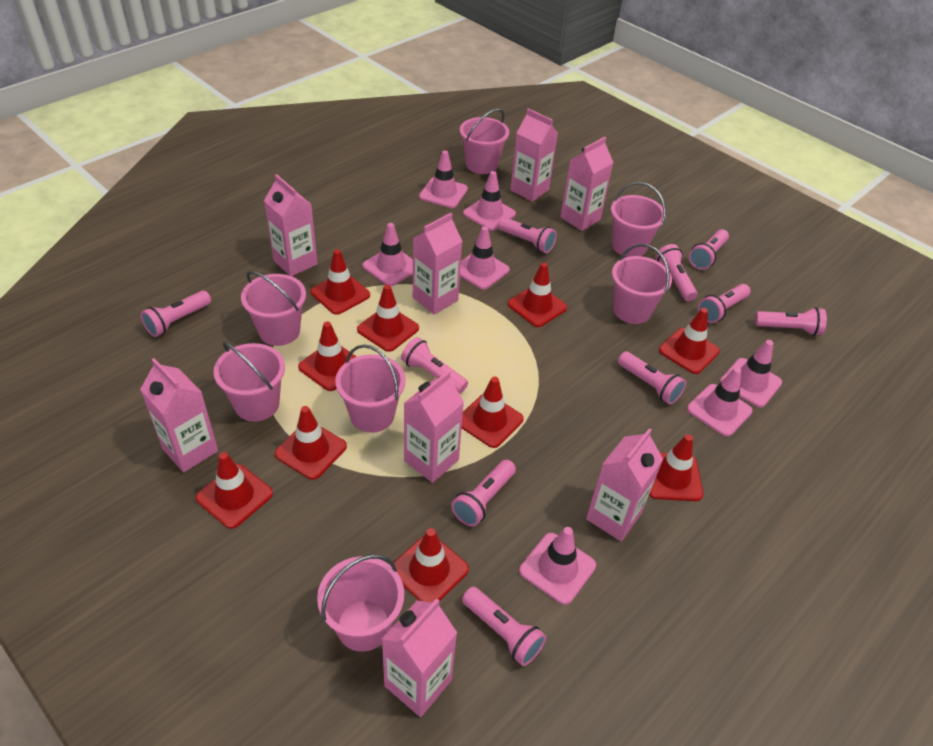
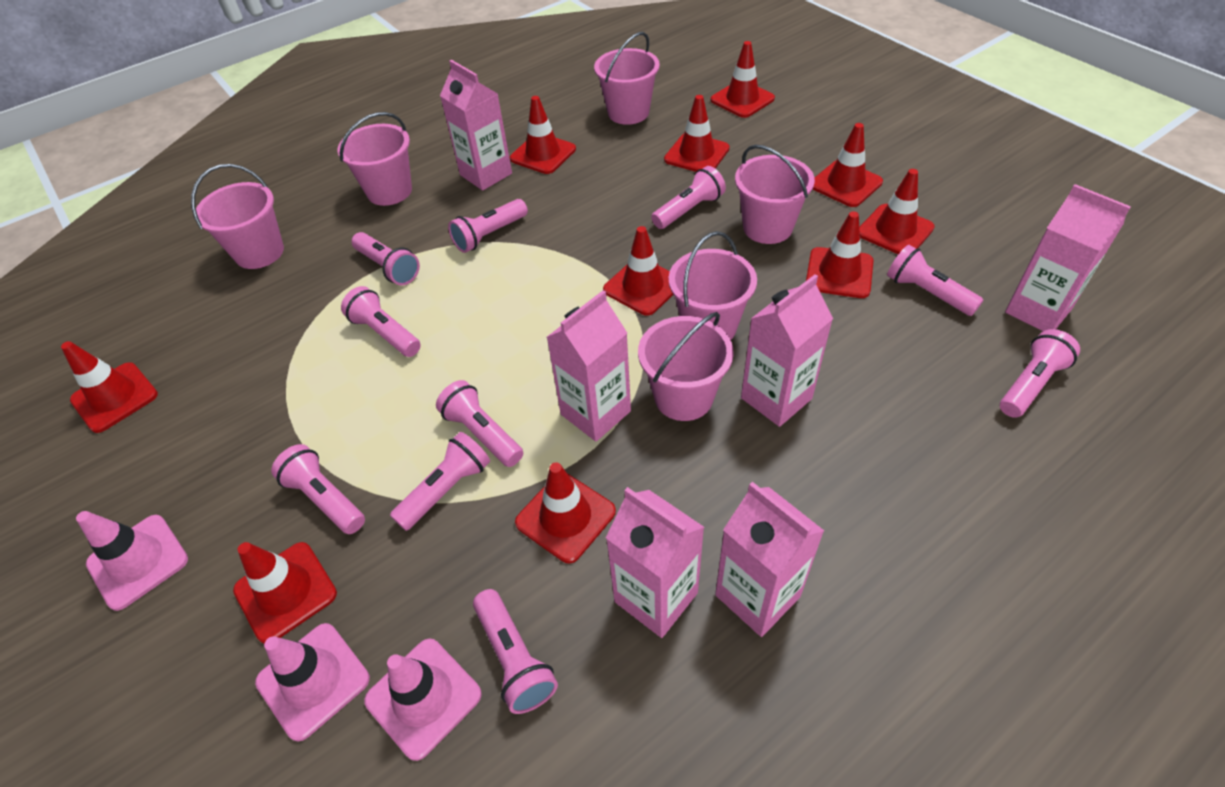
pink bucket: [213,342,285,421] [241,271,306,346] [317,555,404,652] [335,344,406,433] [460,109,509,174] [611,182,666,257] [612,244,672,324] = 7 -> [191,164,284,269] [337,112,412,206] [594,32,660,125] [638,312,734,421] [669,231,757,340] [735,145,815,244] = 6
pink carton: [140,358,218,472] [264,174,318,276] [382,598,457,717] [403,371,464,483] [413,213,463,315] [510,108,558,202] [560,137,614,231] [586,428,663,541] = 8 -> [440,60,512,190] [547,290,631,441] [606,487,704,638] [715,482,824,637] [741,274,833,427] [1005,184,1131,331] = 6
pink traffic cone: [363,223,413,286] [419,150,468,208] [460,226,510,289] [463,171,516,231] [519,527,596,605] [687,367,753,437] [720,340,782,408] = 7 -> [76,511,188,611] [255,623,370,741] [364,639,482,761] = 3

